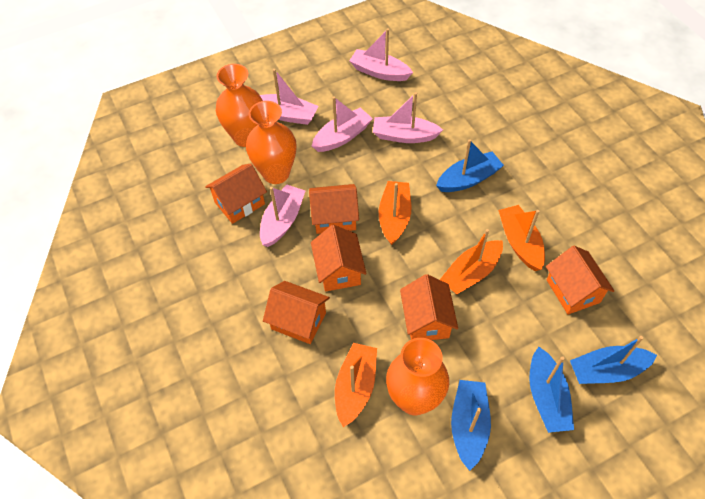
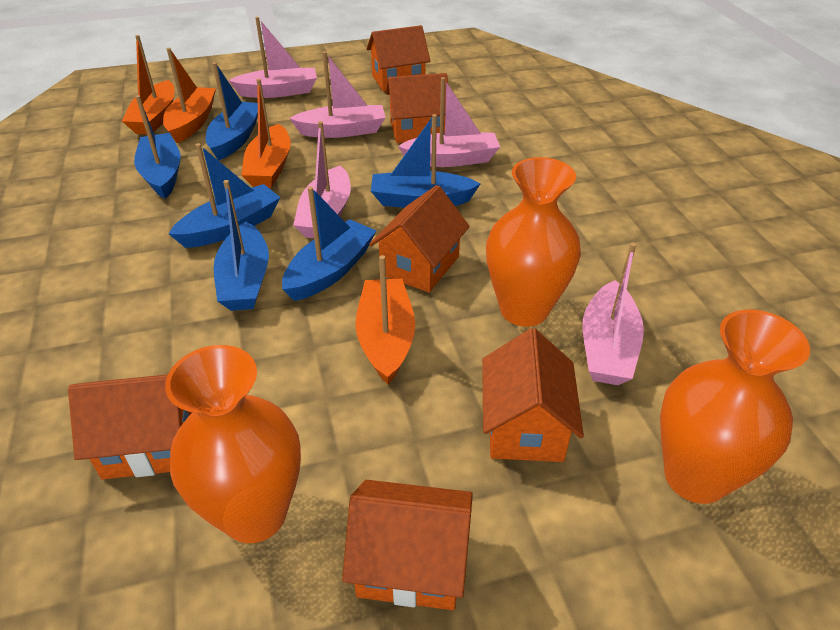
blue boat: [436,139,504,192] [451,380,491,471] [529,347,574,433] [570,336,657,384] = 4 -> [134,95,181,199] [169,143,281,248] [205,62,258,161] [214,180,269,311] [282,186,376,301] [371,114,481,208] = 6

